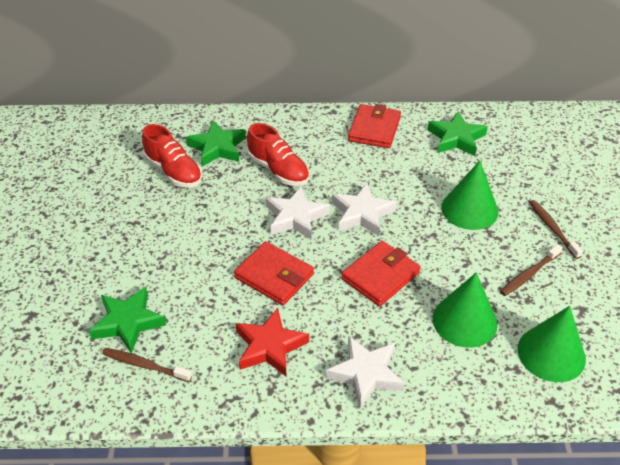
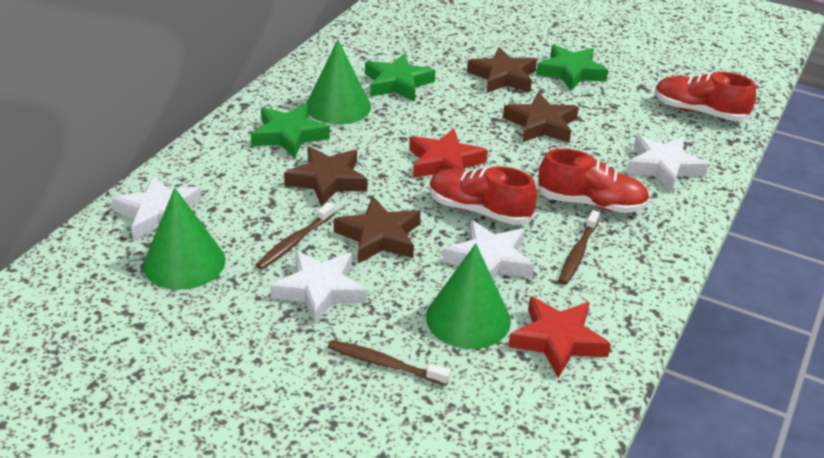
brown star: none = 0 -> [284,146,367,206] [334,196,421,263] [467,47,537,93] [503,92,579,143] = 4
red shoe: [142,124,202,188] [247,123,309,186] = 2 -> [429,166,537,225] [537,149,650,213] [655,72,756,121] = 3
red star: [235,308,309,377] = 1 -> [409,128,488,178] [508,296,611,378] = 2
red wallet: [234,241,314,305] [341,241,421,306] [348,104,401,148] = 3 -> none = 0
white star: [266,186,330,239] [326,336,405,409] [332,183,397,236] = 3 -> [112,175,202,240] [270,250,366,324] [443,220,534,279] [626,135,709,192] = 4

